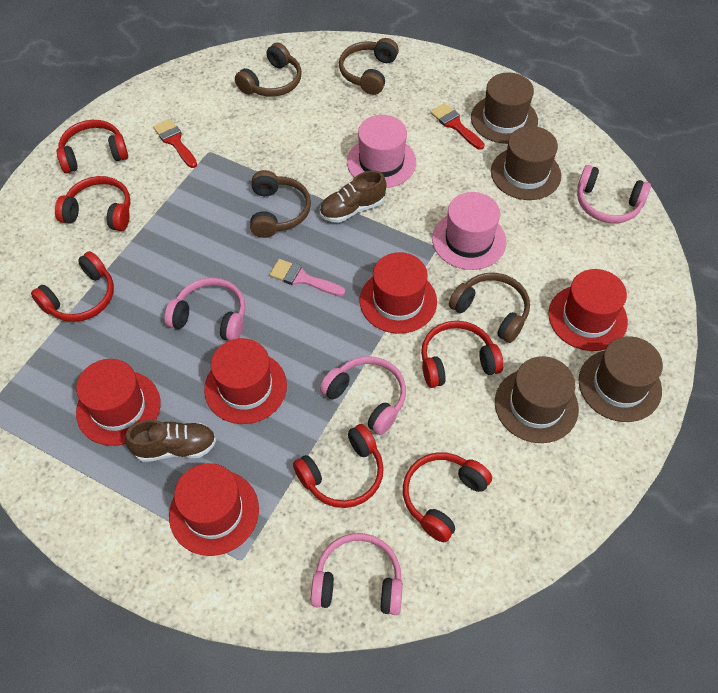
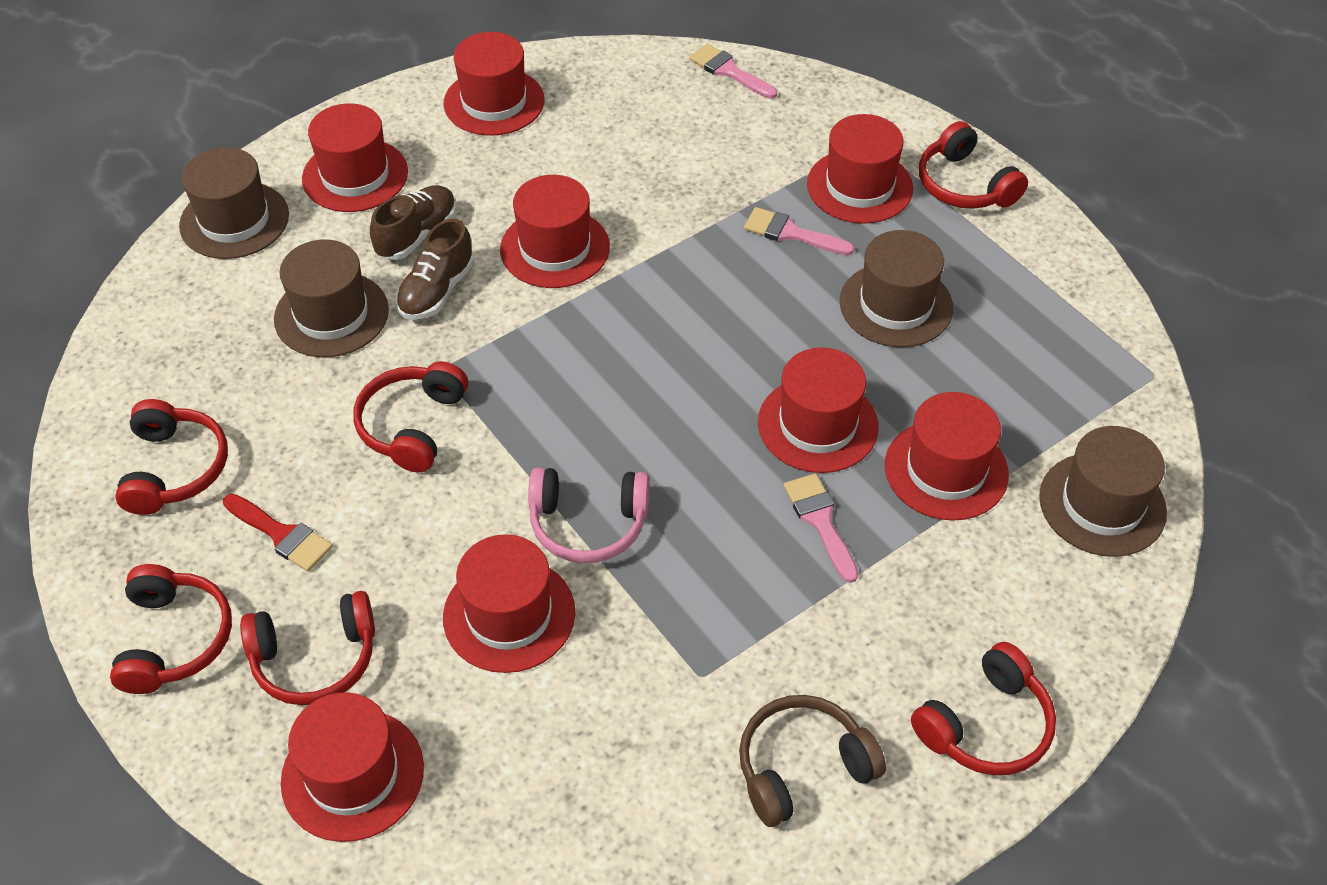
brown headphones: [235,42,302,97] [250,170,311,238] [339,38,399,95] [449,273,530,343] = 4 -> [739,695,886,827] = 1
pink brush: [269,259,345,296] = 1 -> [689,44,777,99] [744,207,855,255] [784,473,858,583] = 3
pink hat: [347,115,416,188] [432,192,506,270] = 2 -> none = 0
pink headphones: [165,278,245,341] [311,533,403,615] [320,356,406,435] [577,165,651,223] = 4 -> [528,467,650,563] = 1
red brush: [153,119,197,168] [430,103,485,150] = 2 -> [223,494,333,572] = 1
red hat: [76,359,161,446] [169,463,259,556] [204,338,287,424] [360,252,437,334] [548,269,628,351] = 5 -> [281,692,424,842] [302,103,408,212] [443,534,575,673] [444,32,544,136] [500,175,610,288] [758,347,879,473] [807,114,913,224] [885,392,1009,521] = 8

